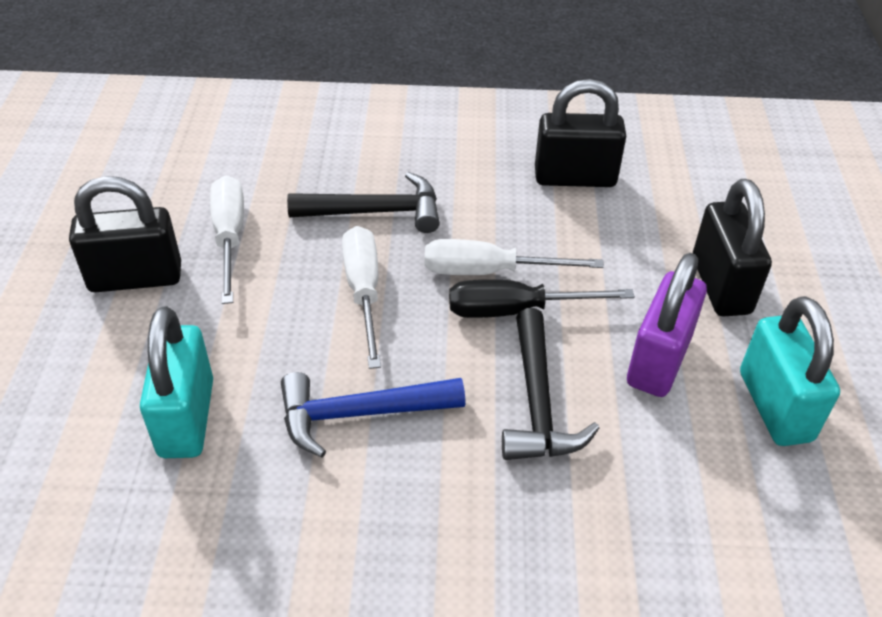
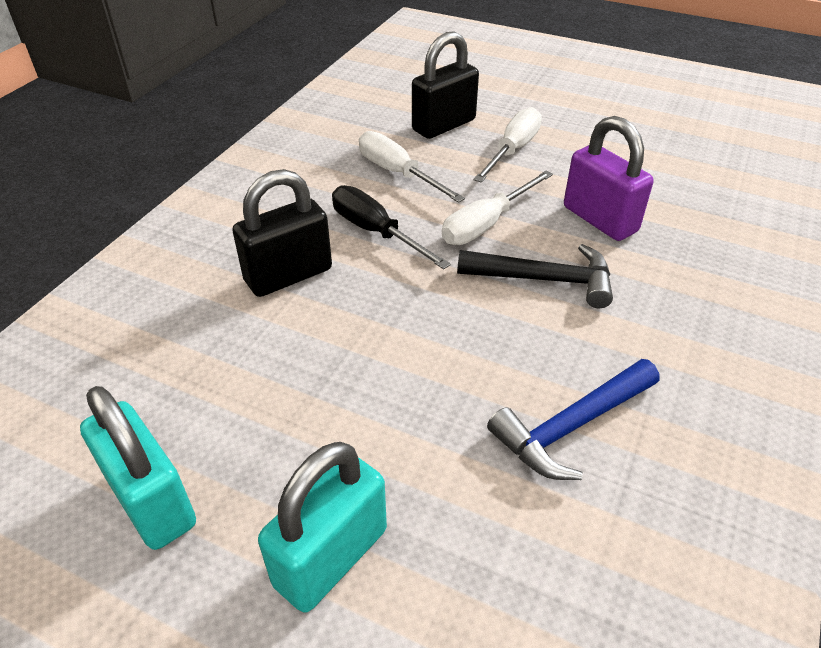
black hammer: [287,172,440,233] [502,308,599,460] = 2 -> [457,244,613,308] = 1
black padlock: [69,176,181,292] [535,79,626,187] [693,179,772,317] = 3 -> [232,169,332,297] [412,31,479,139] = 2

